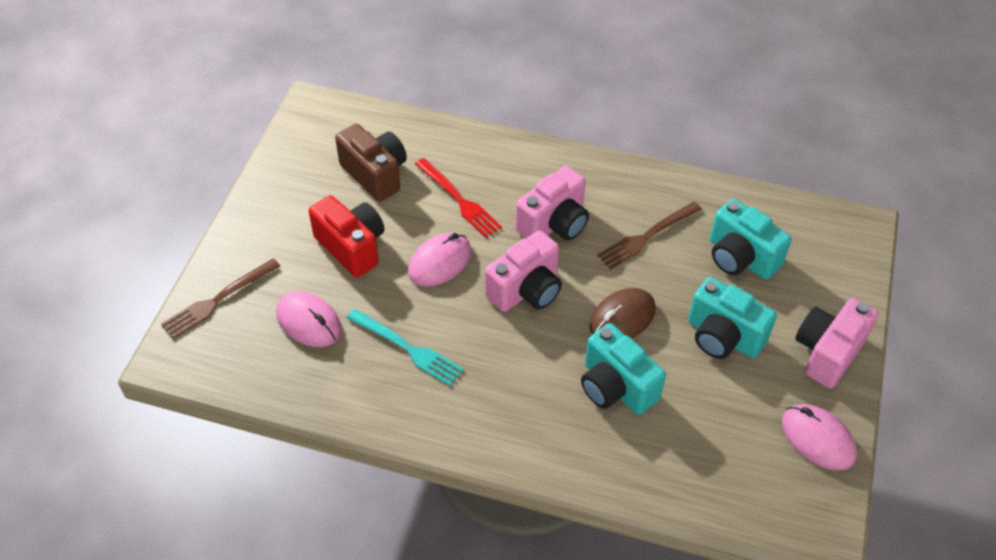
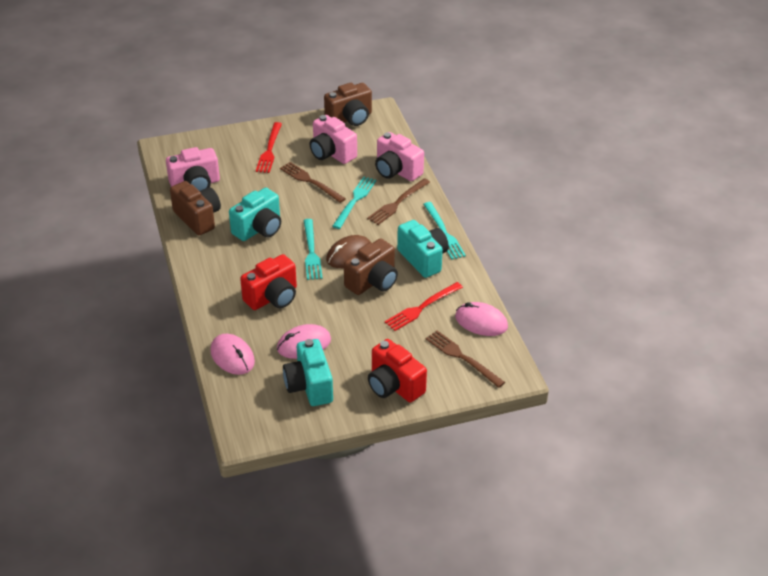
brown camera: [335,124,407,202] = 1 -> [170,181,221,235] [324,83,372,126] [344,238,398,295] = 3
brown fork: [161,258,280,339] [597,202,702,269] = 2 -> [280,162,346,203] [367,178,430,225] [426,330,505,388] = 3
red camera: [309,195,385,277] = 1 -> [240,254,297,310] [368,339,427,403] = 2
red fork: [415,158,502,238] = 1 -> [256,122,282,173] [385,282,463,331] = 2
turquoise fork: [347,309,464,386] = 1 -> [304,219,323,280] [332,177,377,229] [423,202,466,259] = 3

